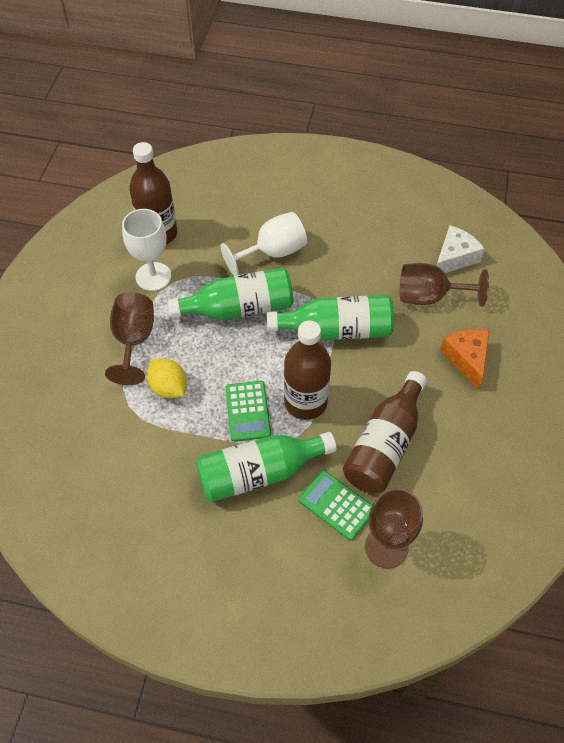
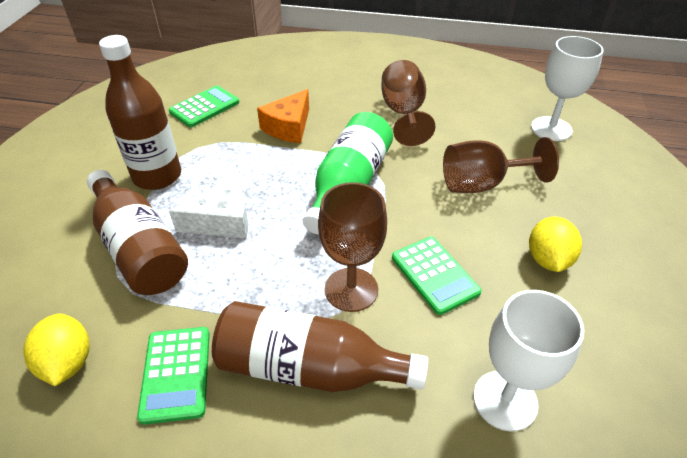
green bottle: [168,268,294,320] [196,432,336,502] [267,295,394,340] = 3 -> [303,112,393,234] = 1
green calculator: [225,381,271,442] [299,470,373,540] = 2 -> [137,327,210,425] [169,86,239,127] [392,237,482,315] = 3
yellow lemon: [147,358,187,398] = 1 -> [23,313,90,386] [529,217,582,272] = 2

